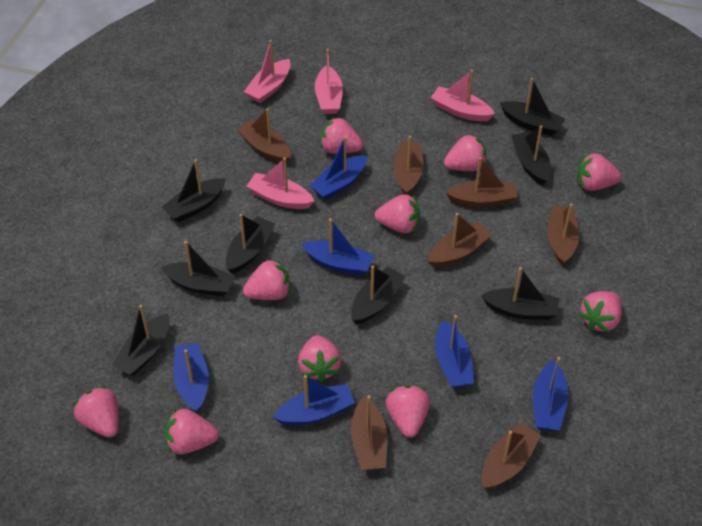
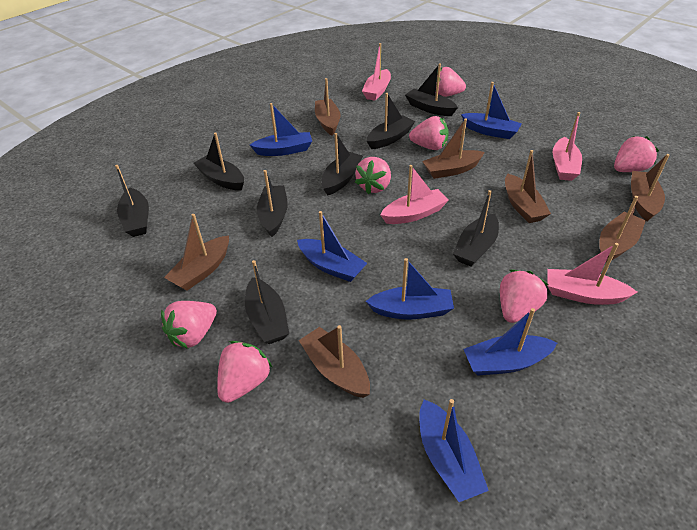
pink strawberry: [73,386,119,438] [165,409,219,454] [243,258,290,300] [298,335,341,382] [321,116,363,154] [375,194,420,233] [386,385,430,438] [444,134,487,171] [577,153,622,191] [578,291,622,332] = 10 -> [161,301,217,349] [217,341,272,403] [355,157,391,194] [409,116,449,150] [436,67,466,97] [500,270,549,323] [614,136,659,172] = 7

